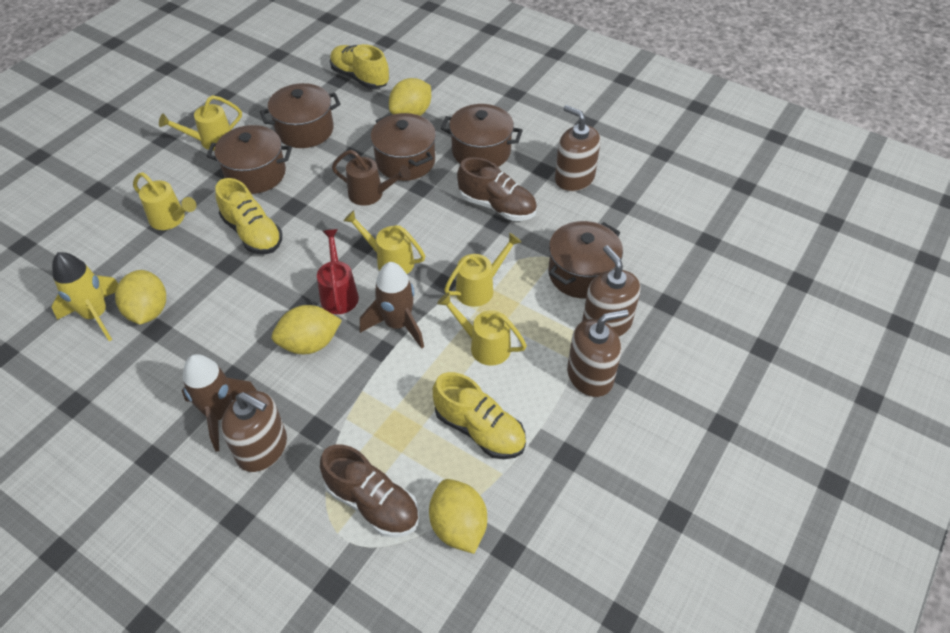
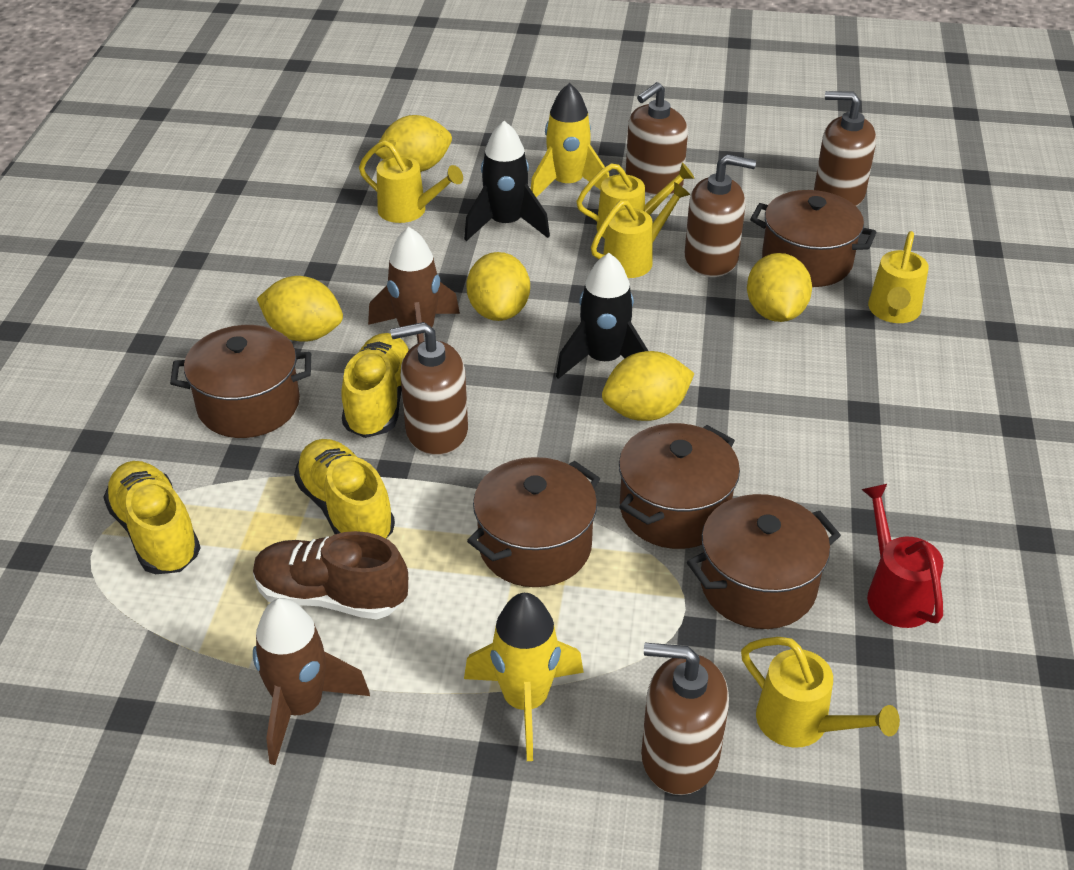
black rocket: none = 0 -> [464,121,550,241] [556,253,648,379] = 2
brown shoe: [320,444,419,538] [457,157,537,221] = 2 -> [253,531,408,619] = 1
brown soap dispenser: [221,391,287,472] [555,105,600,192] [567,309,629,397] [582,245,641,337] = 4 -> [390,322,468,456] [626,82,688,196] [641,643,729,795] [685,154,756,277] [814,91,876,206] = 5
brown watering can: [332,150,411,206] = 1 -> none = 0
yellow lemon: [115,270,166,324] [272,305,342,354] [389,78,431,116] [429,479,487,554] = 4 -> [257,276,343,342] [375,115,452,172] [466,252,530,321] [602,351,695,421] [747,253,812,322] = 5
yellow rocket: [52,252,118,341] = 1 -> [464,593,584,761] [531,83,609,197] = 2

